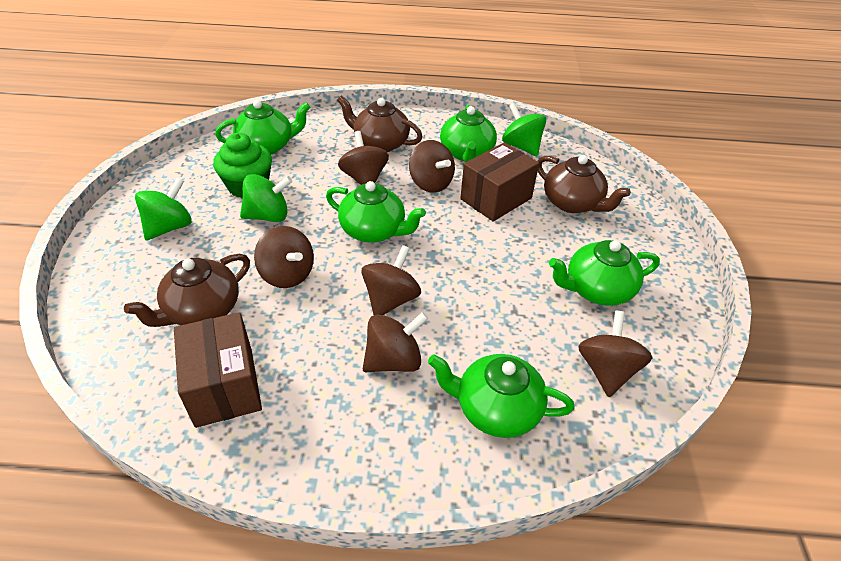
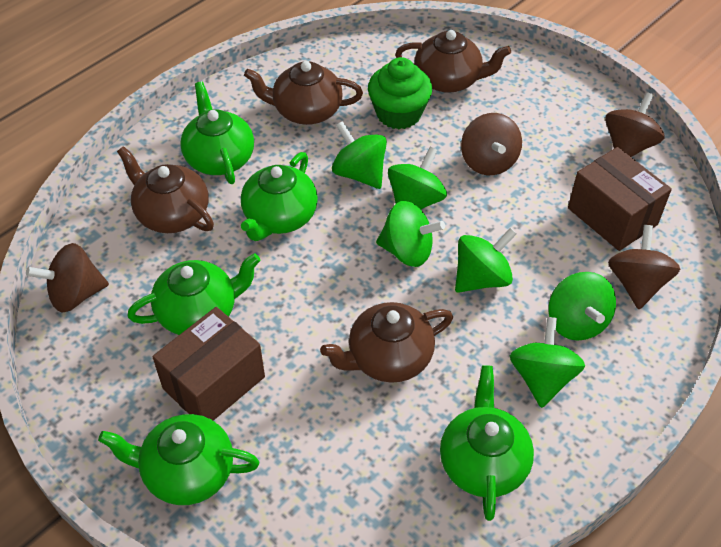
brown spinning top: [254,226,314,288] [338,131,389,185] [361,245,421,315] [363,312,428,372] [409,140,455,193] [578,311,653,397] = 6 -> [26,243,109,313] [461,113,522,175] [605,92,664,157] [608,225,680,309] = 4
brown teapot: [124,254,250,327] [337,96,423,152] [538,155,631,213] = 3 -> [117,146,214,233] [244,61,363,125] [320,302,453,383] [395,30,511,93] = 4
green spinning top: [135,178,192,240] [240,174,292,222] [502,103,546,156] = 3 -> [332,121,387,189] [376,201,445,267] [388,147,447,209] [455,228,517,293] [510,317,585,408] [549,272,616,341] = 6

